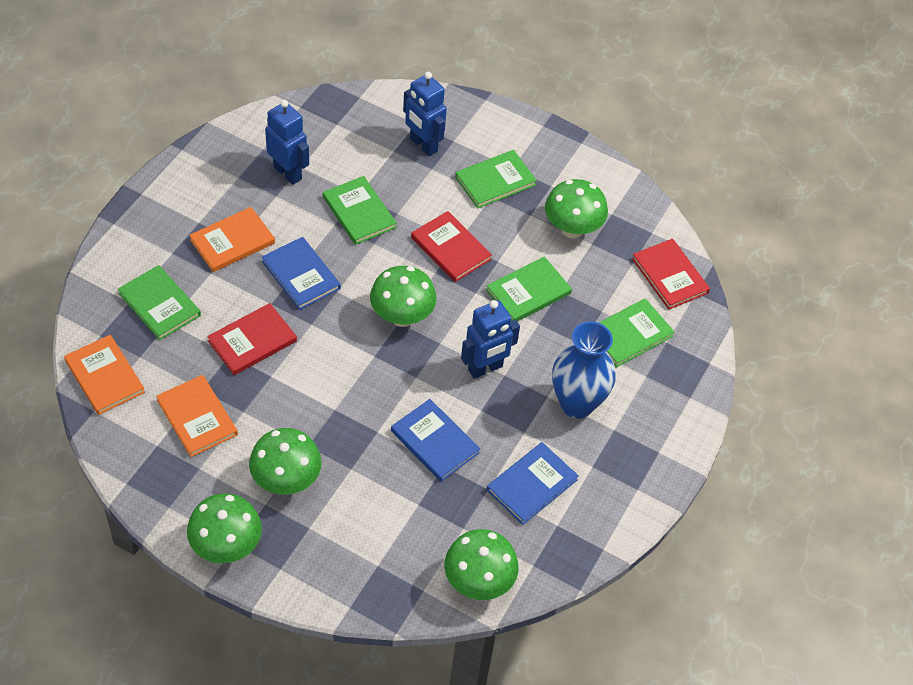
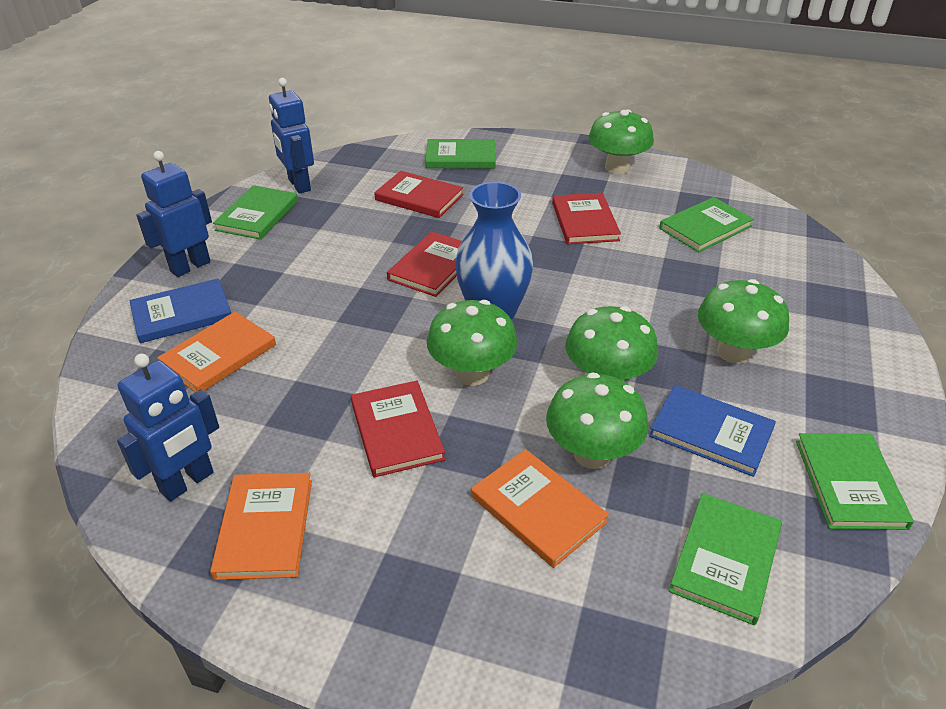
blue book: [262,237,341,310] [391,399,480,482] [487,442,578,525] = 3 -> [129,278,231,343] [649,385,776,477] = 2
red book: [207,303,297,375] [411,211,492,282] [632,238,710,310] = 3 -> [351,381,445,477] [374,171,463,218] [387,231,462,297] [552,193,621,245] = 4

